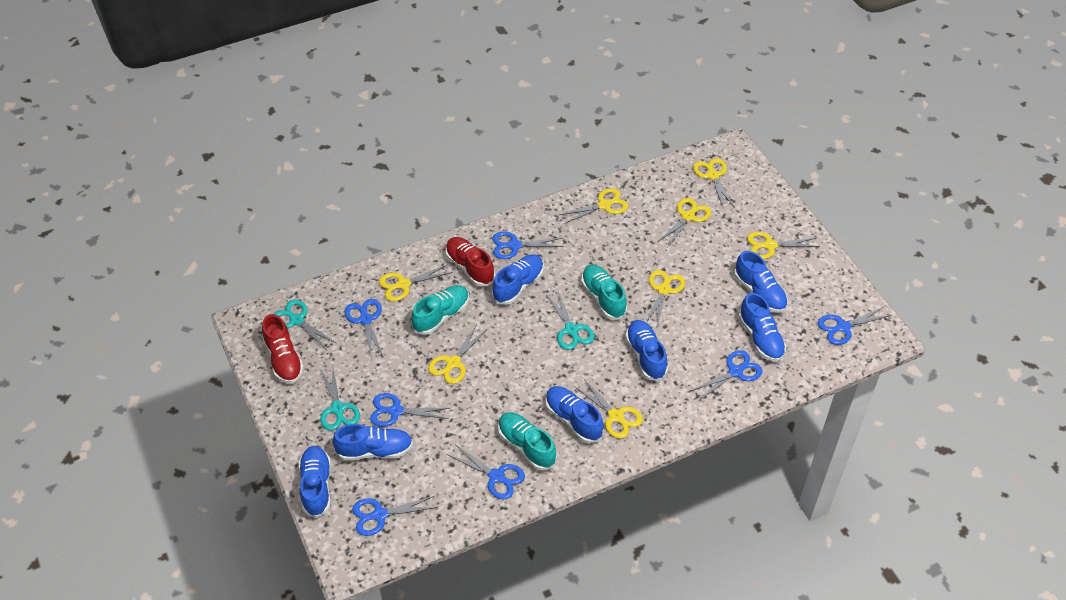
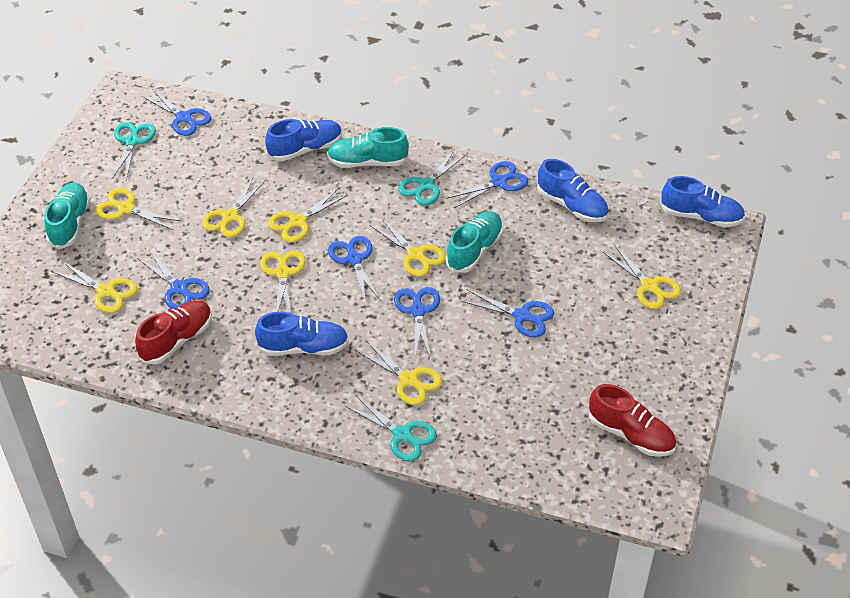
blue scissors: [344,299,384,357] [352,496,437,536] [370,393,450,427] [448,444,525,500] [492,231,564,259] [691,350,763,400] [818,307,891,345] = 7 -> [137,251,210,309] [142,89,211,136] [328,236,381,303] [394,287,440,358] [446,161,528,208] [461,290,554,337] = 6
blue shoe: [299,446,331,518] [333,424,413,461] [492,255,544,305] [545,386,604,443] [625,320,668,381] [734,251,788,313] [739,293,786,362] = 7 -> [255,312,349,356] [265,119,342,161] [537,159,609,222] [660,176,745,227] = 4

